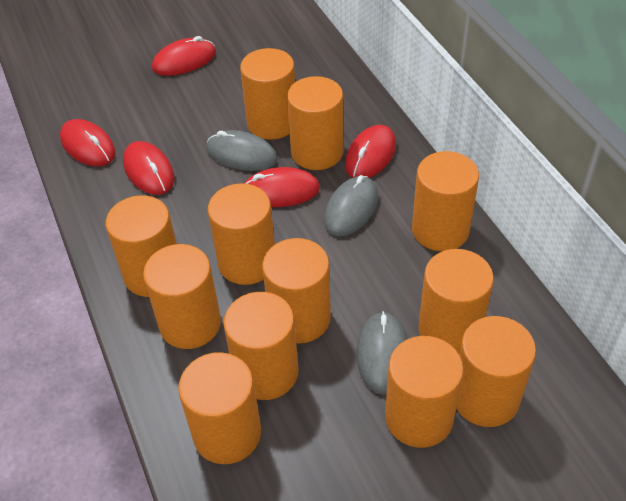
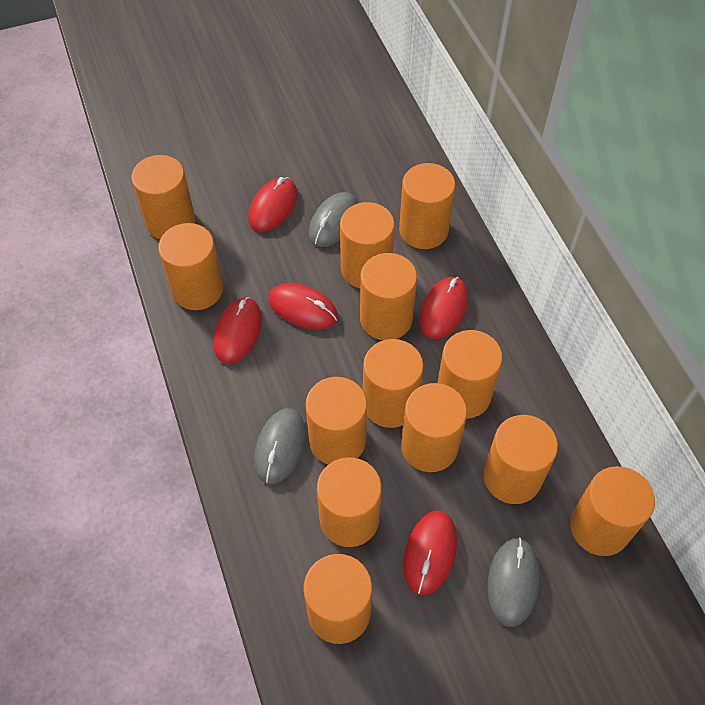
orange cylinder: [106,195,177,297] [143,244,221,349] [178,352,261,464] [208,183,275,285] [223,292,298,400] [240,48,295,140] [262,238,331,343] [287,76,343,170] [385,336,464,448] [412,151,479,251] [418,249,494,354] [456,316,536,427] = 12 -> [131,155,195,239] [158,223,223,310] [303,554,372,644] [306,377,367,464] [317,457,382,547] [340,202,395,288] [360,253,417,340] [363,339,424,428] [399,163,455,249] [401,383,467,472] [437,330,503,419] [483,415,558,504] [570,466,655,556] = 13

